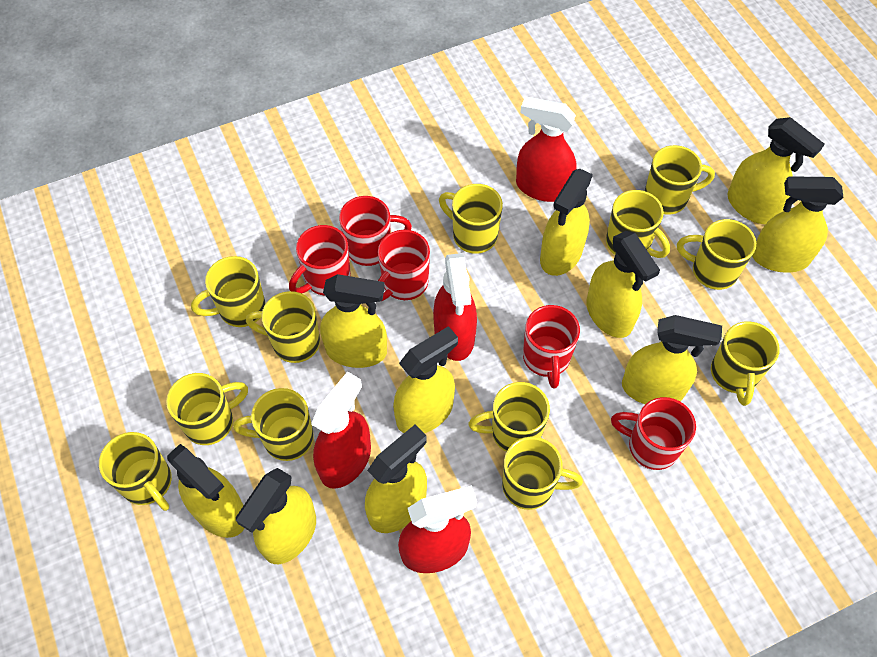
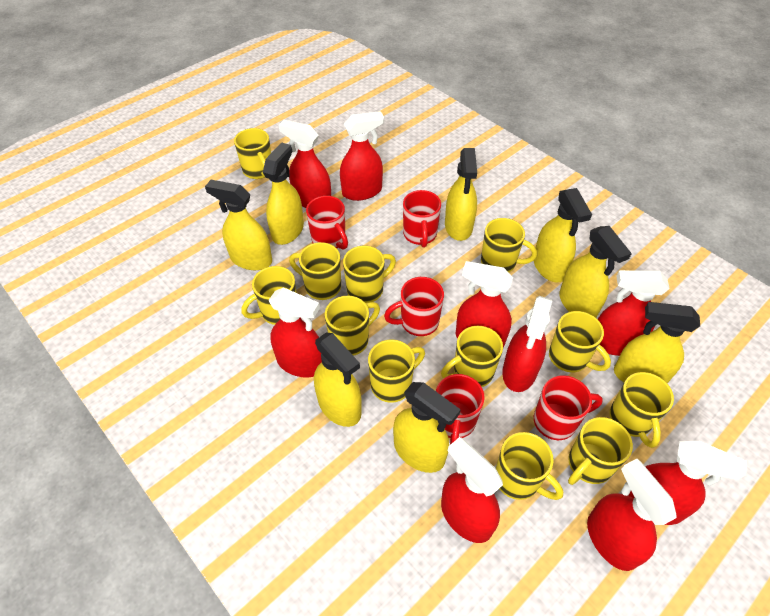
red spray bottle: [311,371,371,489] [398,485,477,573] [433,253,477,361] [516,96,577,202] = 4 -> [269,287,322,378] [278,120,331,208] [340,111,384,201] [441,437,503,543] [456,261,513,347] [502,296,552,392] [587,459,677,571] [598,270,670,356] [628,441,747,525] = 9
yellow spray bottle: [167,444,245,538] [236,468,316,564] [320,274,387,368] [365,425,427,533] [393,326,458,433] [540,169,593,276] [587,231,660,338] [622,315,722,404] [727,117,824,224] [752,176,843,273] = 10 -> [205,180,272,270] [263,142,304,245] [314,332,362,427] [393,382,461,473] [445,148,477,241] [534,188,592,283] [559,226,632,318] [614,302,700,384] = 8

